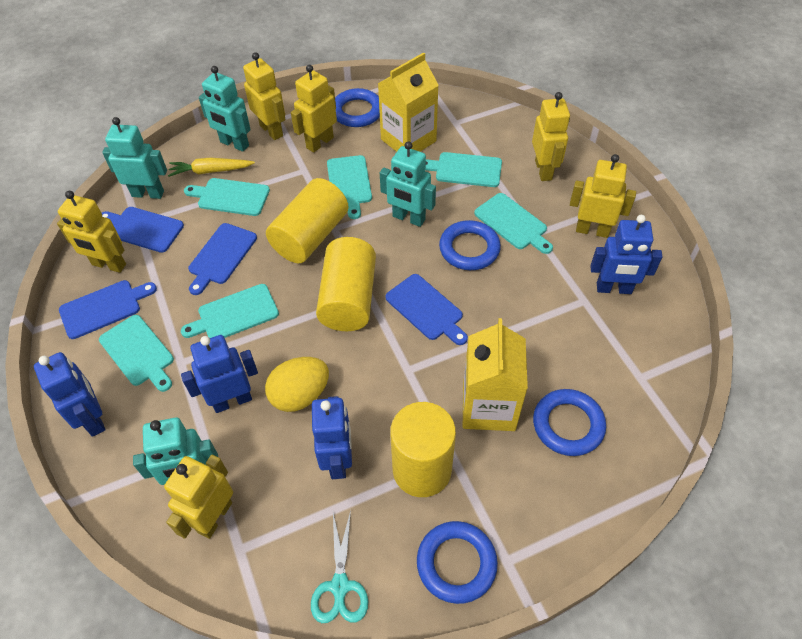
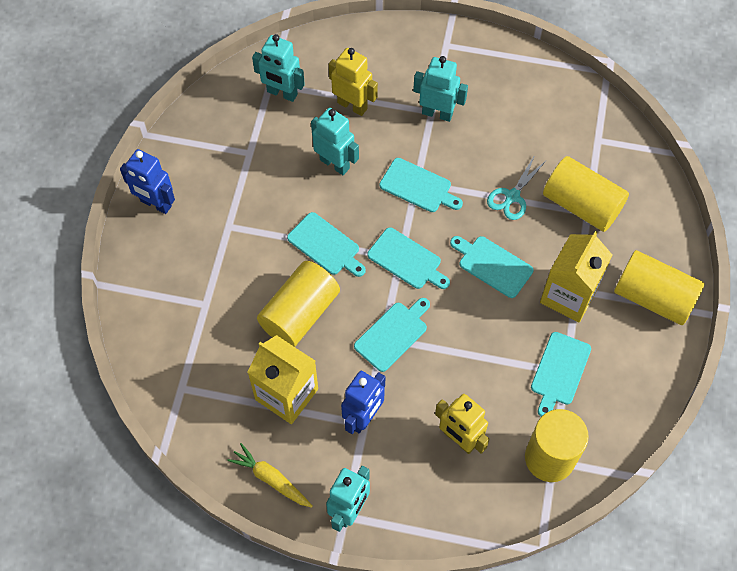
blue cutting board: [59,280,157,339] [102,207,184,253] [188,223,257,295] [385,274,468,345] = 4 -> none = 0
blue ring: [335,88,380,127] [417,521,498,604] [439,220,501,270] [533,389,606,456] = 4 -> none = 0
blue robot: [34,352,106,437] [181,335,258,413] [312,396,352,479] [590,215,663,294] = 4 -> [120,149,175,214] [341,371,385,434] = 2
yellow cylinder: [266,178,349,263] [316,237,376,331] [390,402,456,497] = 3 -> [257,261,340,347] [525,409,589,482] [543,156,629,232] [614,250,705,325] = 4
yellow egg: [265,357,329,412] = 1 -> none = 0
yellow robot: [57,191,126,273] [164,455,233,539] [243,52,286,140] [291,65,337,153] [532,92,570,181] [570,154,636,238] = 6 -> [329,48,378,116] [435,394,490,454] = 2

